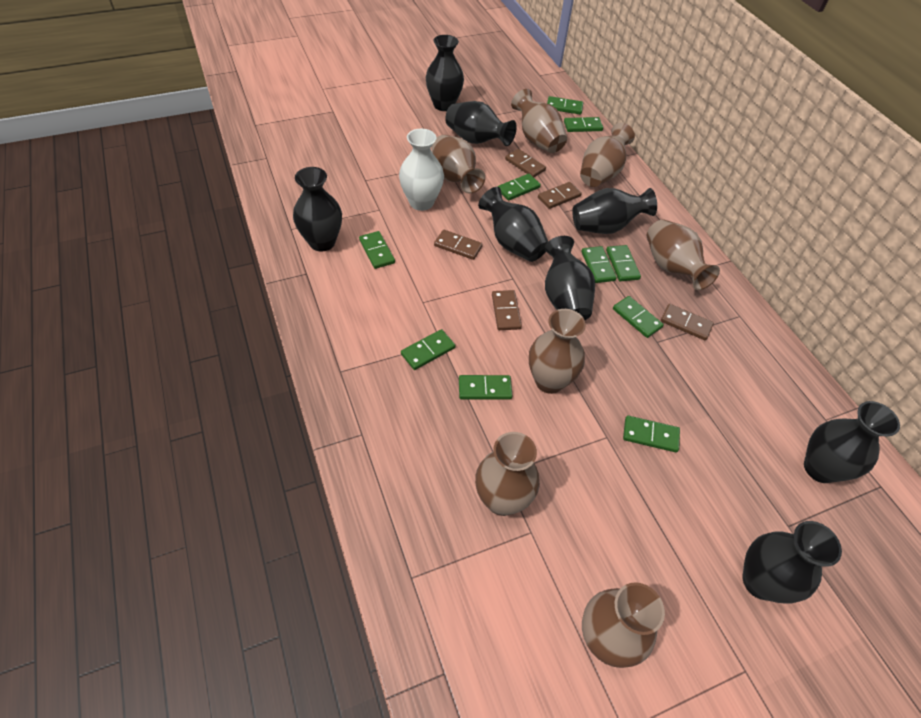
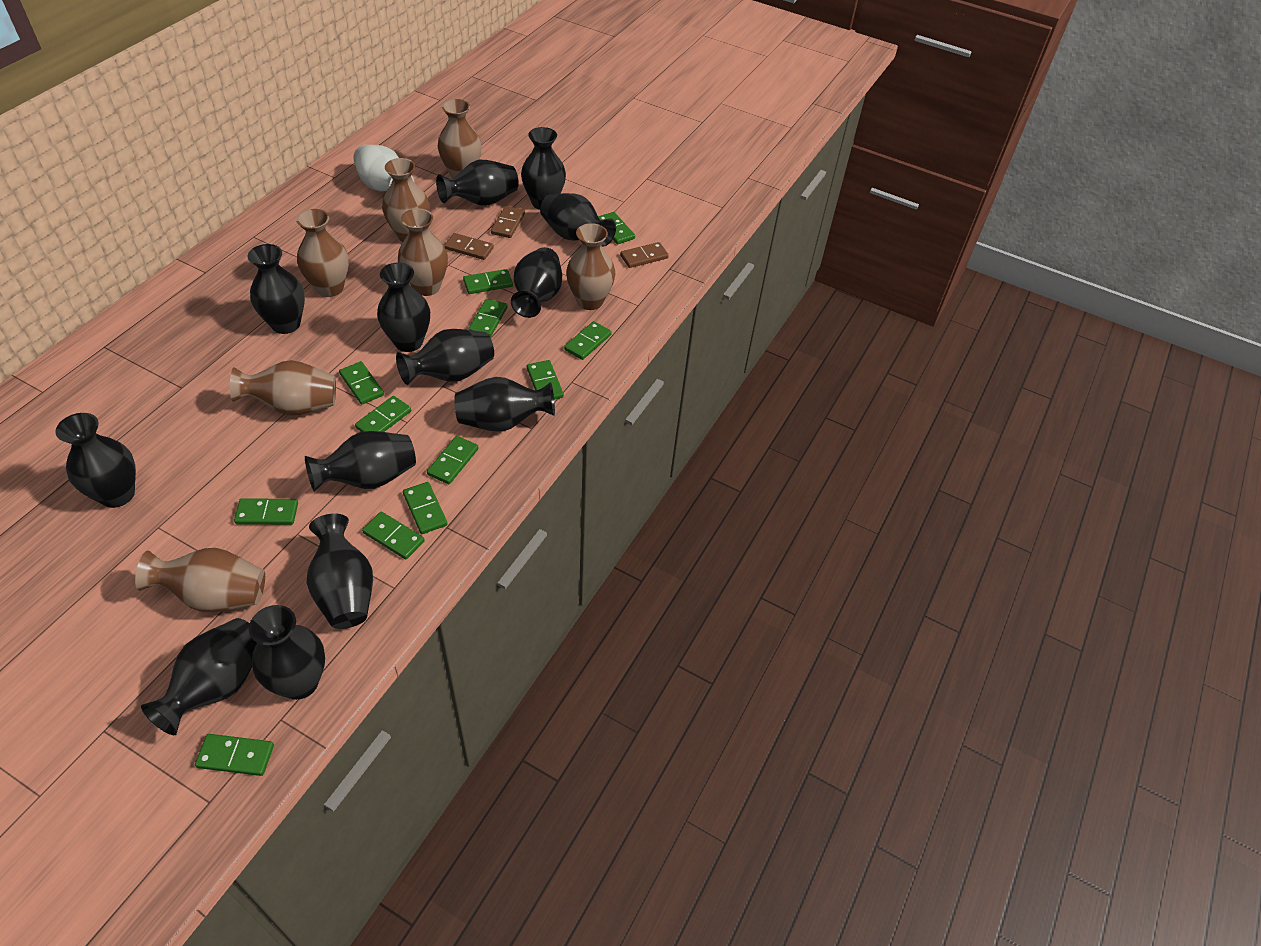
black vase: [293,167,342,252] [425,35,464,111] [445,101,517,146] [478,187,548,262] [545,236,595,320] [572,188,657,234] [742,521,842,604] [804,401,900,483] = 8 -> [55,413,136,508] [141,618,257,735] [248,244,305,334] [249,605,325,700] [305,431,416,492] [307,514,373,629] [377,263,430,352] [396,329,494,385] [436,160,519,206] [454,377,555,432] [511,247,562,318] [521,127,566,210] [540,193,616,247] = 13
brown domino: [434,230,483,260] [492,290,522,330] [505,149,546,177] [538,182,582,209] [661,304,714,340] = 5 -> [444,233,494,260] [491,206,525,238] [620,242,669,268] = 3
green domino: [359,231,395,269] [401,329,456,370] [459,375,512,400] [497,174,541,201] [547,96,583,115] [564,117,603,132] [581,246,617,283] [606,245,641,281] [613,296,664,338] [623,415,680,452] = 10 -> [195,734,274,776] [234,498,298,525] [339,361,384,405] [355,396,411,432] [362,512,425,560] [403,482,448,534] [427,436,478,484] [463,269,513,294] [469,299,508,337] [527,360,564,400] [564,321,612,360] [598,212,635,244] = 12

